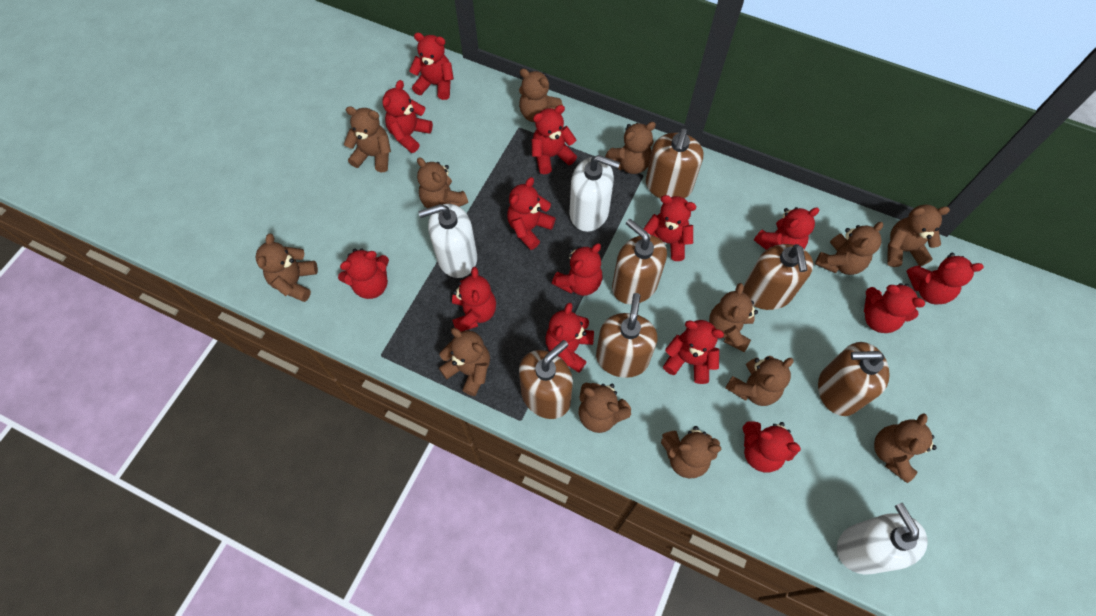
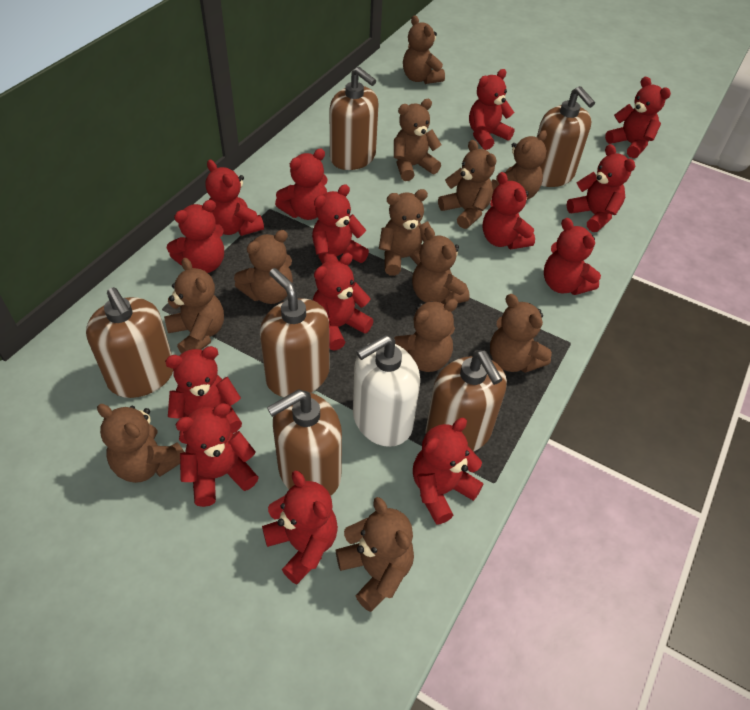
brown teddy bear: [255,234,318,302] [344,106,391,172] [417,157,468,208] [439,328,490,396] [519,68,563,122] [578,383,631,433] [605,122,656,174] [661,426,721,479] [709,283,758,352] [725,356,794,406] [815,222,883,275] [874,413,937,483] [887,204,950,267] = 13 -> [97,404,184,483] [164,258,224,354] [234,230,293,304] [336,497,414,612] [379,189,431,276] [394,99,442,181] [394,299,458,372] [403,15,445,84] [412,227,470,304] [438,140,496,229] [490,294,552,373] [491,130,547,200] = 12
white soap dispenser: [418,204,477,278] [570,155,620,232] [837,503,928,575] = 3 -> [353,335,420,447] = 1

